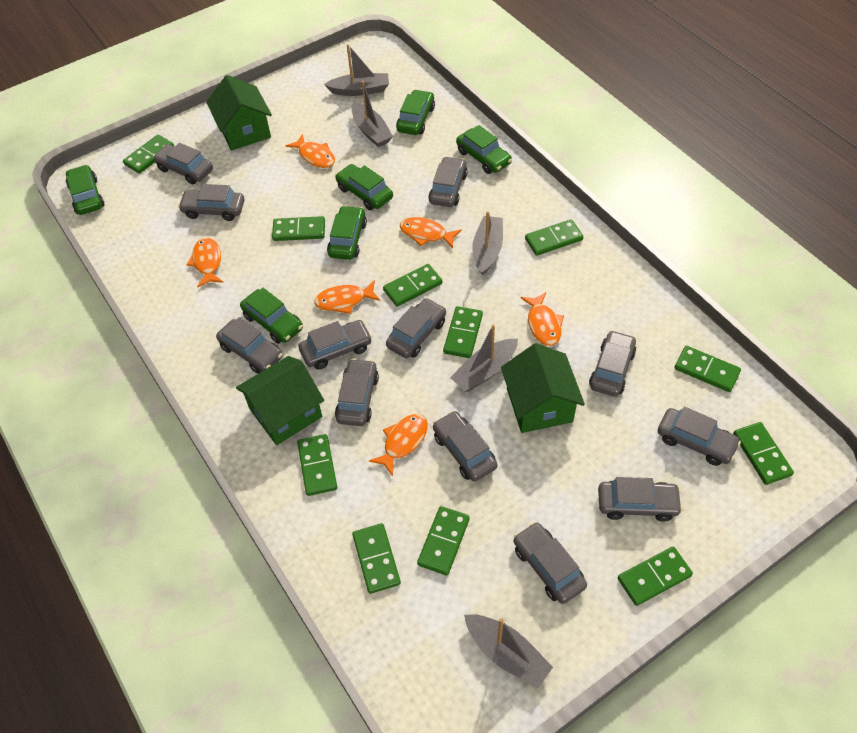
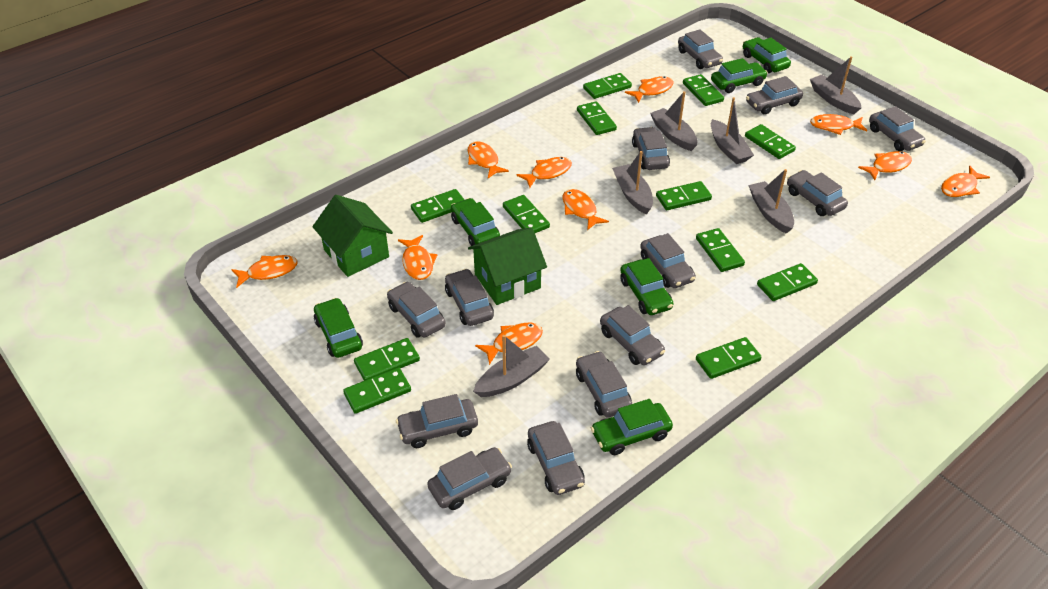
green domino: [123,135,174,174] [272,216,325,241] [297,434,337,496] [352,523,401,594] [383,264,442,307] [417,506,470,575] [443,306,483,358] [525,219,583,256] [618,547,693,606] [674,346,741,392] [733,422,794,485] = 11 -> [343,367,411,414] [354,338,420,381] [411,189,465,223] [503,195,550,233] [577,101,617,135] [583,73,632,99] [656,181,712,210] [683,74,724,106] [696,228,745,272] [696,337,761,379] [745,124,796,159] [757,263,818,301] = 12
green house: [206,75,272,151] [236,356,324,445] [501,343,585,433] = 3 -> [312,195,393,277] [468,228,547,305] = 2
grey boat: [324,44,389,96] [351,81,393,147] [450,324,518,392] [464,614,553,689] [472,211,503,276] = 5 -> [473,335,550,397] [612,151,653,214] [650,91,698,151] [711,97,754,164] [748,169,794,234] [810,56,861,114] = 6
grey car: [153,143,213,184] [178,184,244,221] [216,317,283,374] [299,320,372,370] [335,358,379,426] [386,298,446,358] [428,156,468,207] [433,411,497,482] [514,522,587,604] [589,330,637,397] [598,477,683,521] [658,407,741,466] = 12 -> [387,282,446,338] [396,394,478,448] [427,447,512,510] [445,269,494,326] [527,421,585,495] [576,351,632,418] [600,305,665,365] [632,127,670,170] [640,233,696,288] [678,29,723,69] [746,76,803,115] [787,170,848,216] [869,106,926,151] = 13
orange fish: [187,238,223,288] [286,134,335,168] [314,280,380,314] [369,414,428,476] [400,217,462,248] [521,292,564,346] = 6 -> [231,255,298,288] [398,235,437,280] [467,141,509,178] [475,323,543,365] [516,157,572,188] [563,189,609,230] [625,76,674,103] [810,114,867,135] [858,151,912,180] [941,165,990,197] = 10

